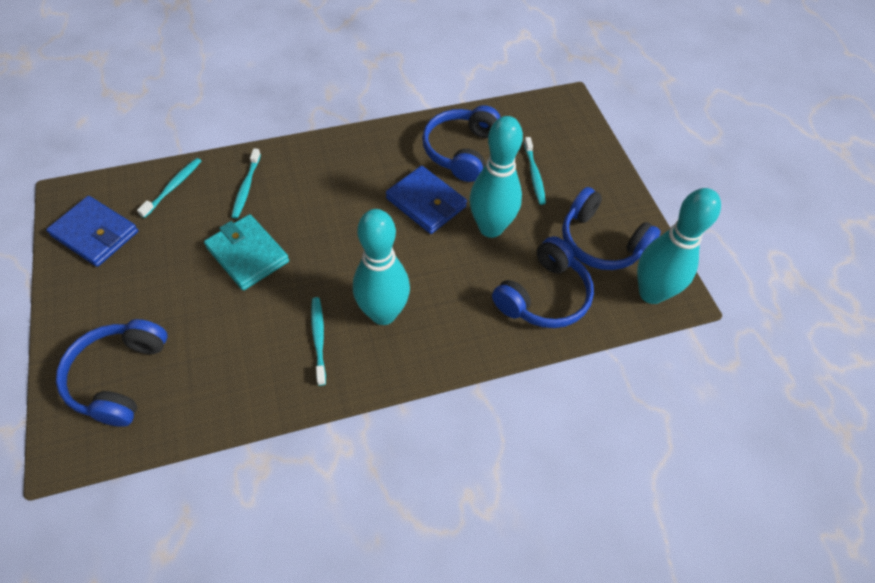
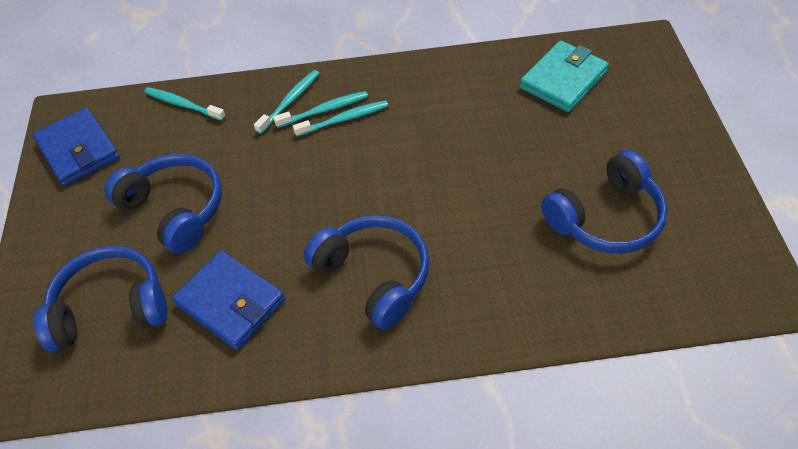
turquoise bowling pin: [353,209,410,325] [470,116,523,238] [637,188,721,304] = 3 -> none = 0

